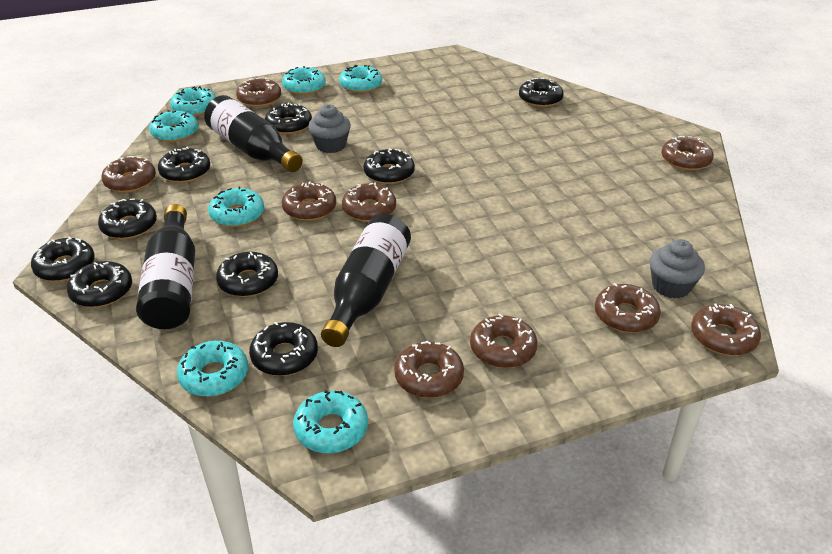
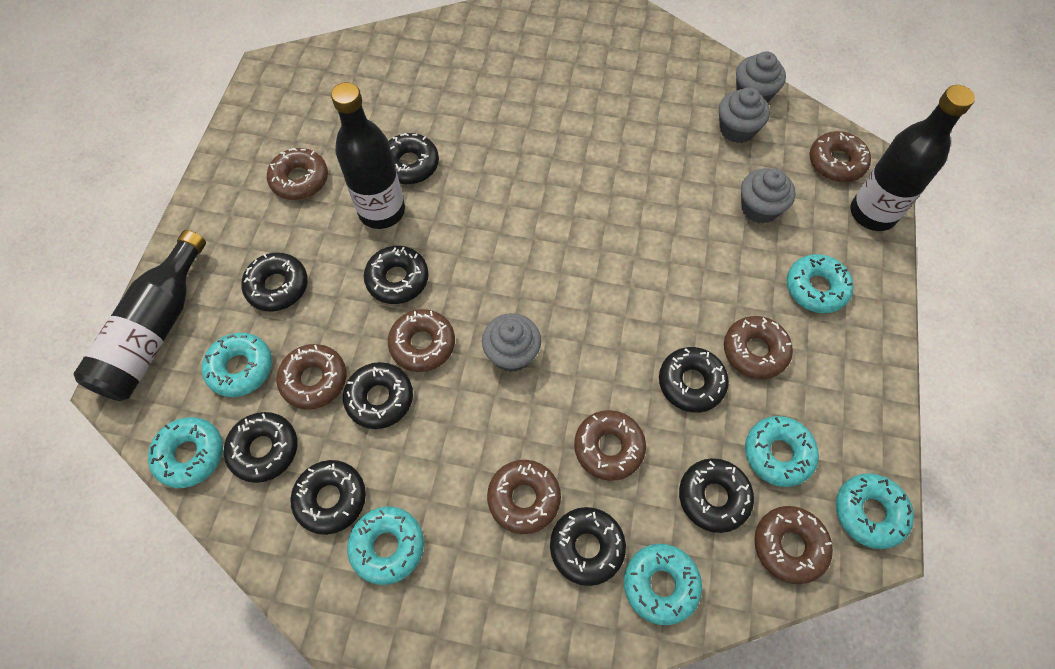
brown donut: [101,156,156,193] [236,78,281,107] [282,181,336,221] [342,182,396,222] [394,341,464,398] [470,314,538,368] [595,283,661,333] [661,136,714,171] [691,304,761,356] = 9 -> [267,148,328,200] [276,344,347,409] [388,309,455,372] [487,460,561,534] [574,410,646,481] [724,316,793,379] [754,506,833,584] [809,131,871,182] = 8
grey cupcake: [308,104,351,153] [650,239,705,299] = 2 -> [482,313,541,372] [719,87,770,143] [736,52,786,103] [741,168,795,224] = 4

